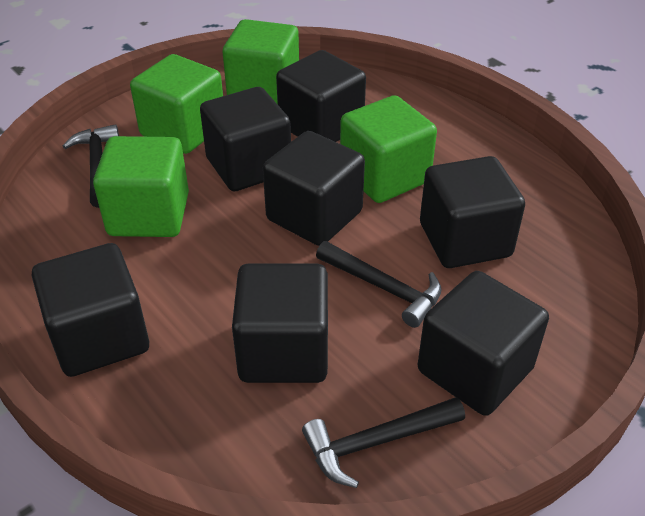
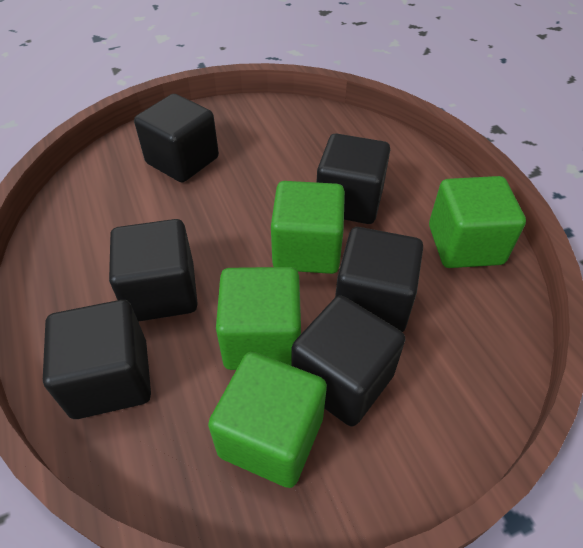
black cube: [32,243,149,377] [200,87,291,191] [232,264,328,383] [263,131,365,246] [276,50,366,142] [418,271,549,416] [420,156,525,268] = 7 -> [43,300,151,419] [109,219,198,322] [134,94,219,182] [291,295,405,426] [316,133,390,224] [335,227,423,332] = 6
black hammer: [62,124,119,208] [302,397,465,488] [316,241,442,328] = 3 -> none = 0

